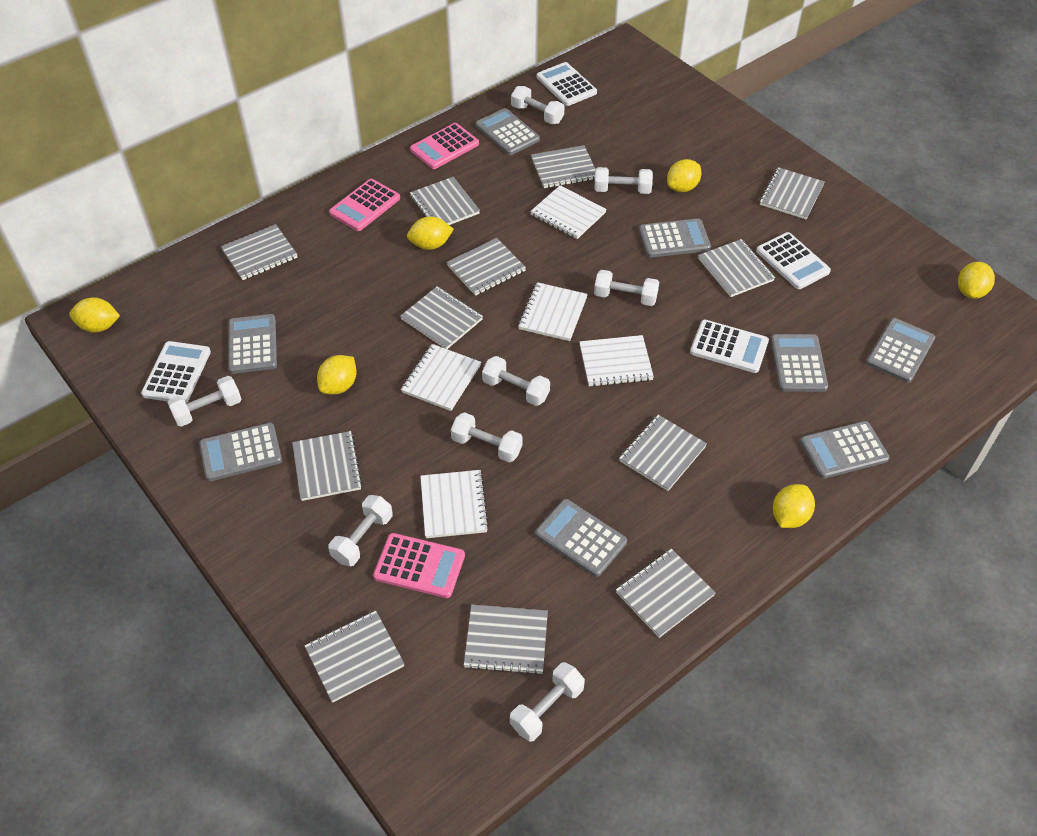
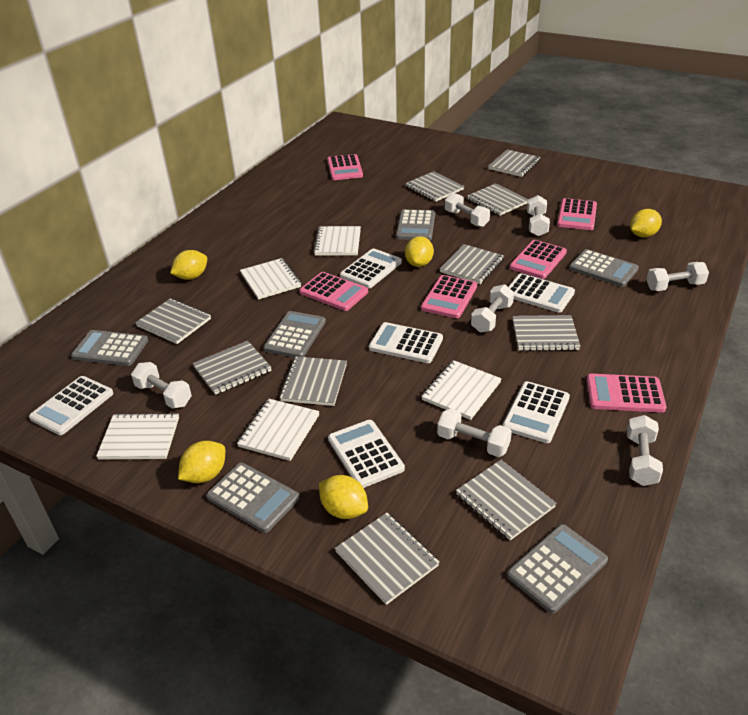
grey calculator: [199,423,282,481] [228,314,277,374] [476,108,540,155] [535,499,627,577] [639,218,711,258] [771,334,828,392] [800,421,889,479] [866,318,935,383] = 8 -> [71,330,148,366] [206,463,300,533] [263,311,326,358] [396,209,435,240] [507,524,608,614] [569,249,639,287] = 6
grey notebook: [221,224,298,280] [292,431,363,501] [305,611,404,703] [400,286,483,349] [410,177,480,225] [447,238,526,296] [464,605,548,675] [531,145,596,188] [616,549,716,638] [619,415,707,491] [698,239,775,297] [760,167,825,219] = 12 -> [135,298,211,344] [193,341,272,395] [280,356,347,406] [335,513,440,605] [405,171,464,202] [440,244,504,284] [456,460,557,540] [468,183,528,216] [488,150,540,177] [512,315,581,351] = 10
pink calculator: [329,179,400,231] [373,533,465,598] [410,123,479,169] = 3 -> [300,272,368,311] [327,154,363,180] [421,275,477,318] [510,240,567,279] [557,198,597,230] [586,374,667,413] = 6
white calculator: [141,341,211,403] [537,62,597,106] [690,320,769,373] [756,232,831,289] = 4 -> [29,376,113,435] [328,420,405,488] [340,248,402,288] [369,322,443,363] [503,381,570,443] [508,273,575,313] = 6
white dumbbell: [167,376,242,427] [328,495,393,566] [451,412,523,463] [482,356,550,406] [510,662,585,742] [511,86,565,124] [594,167,653,194] [594,270,659,306] = 8 -> [131,362,192,409] [437,408,512,457] [445,193,490,227] [471,284,514,333] [527,195,550,236] [627,415,663,486] [647,262,709,291] = 7
yellow lemon: [69,297,120,333] [317,355,357,395] [407,216,454,250] [667,159,702,192] [773,484,815,528] [958,262,995,299] = 6 -> [170,250,207,280] [178,441,225,483] [319,475,368,519] [405,236,434,267] [630,209,662,237] = 5

